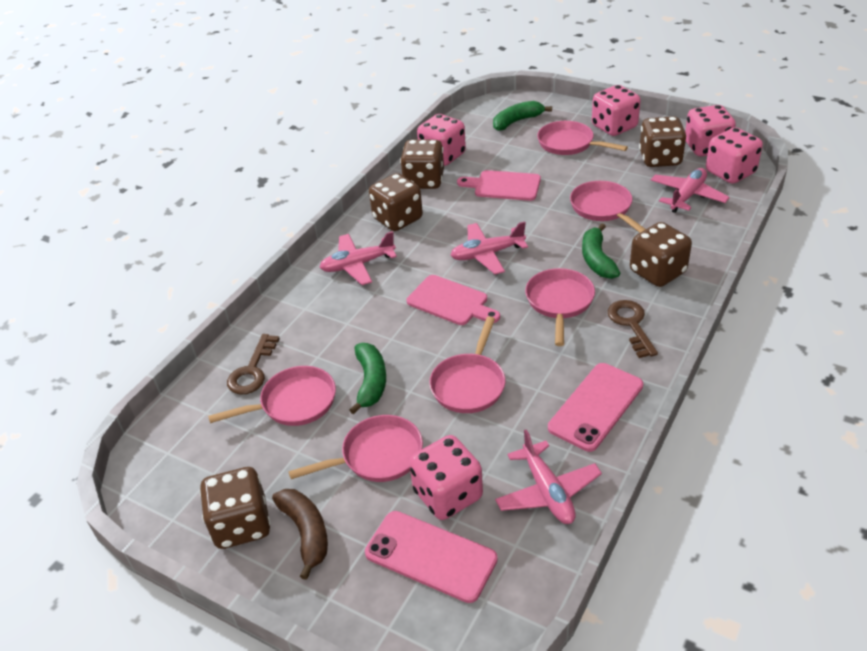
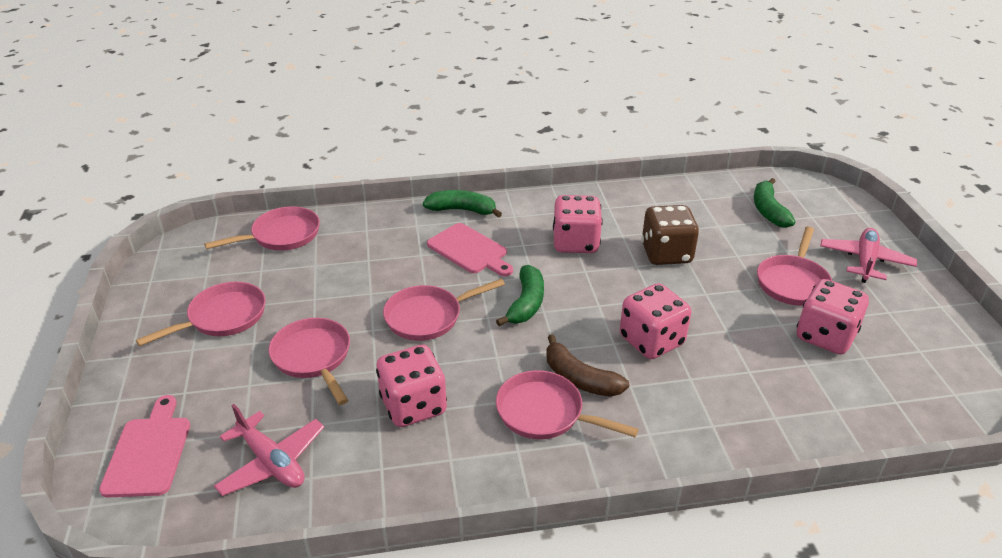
brown dice: [200,467,271,549] [369,173,423,231] [400,140,444,189] [630,222,692,287] [639,116,686,167] = 5 -> [641,205,699,265] = 1
brown key: [227,334,280,395] [608,300,658,358] = 2 -> none = 0
pink dice: [409,435,483,520] [417,114,466,166] [592,85,641,136] [685,105,736,157] [706,127,763,184] = 5 -> [376,345,447,427] [553,195,603,253] [620,283,691,359] [797,279,869,355] = 4
pink phone: [365,511,498,603] [548,363,643,452] = 2 -> none = 0
pink plane: [320,231,397,285] [451,221,528,274] [495,429,602,524] [651,168,730,213] = 4 -> [214,404,324,496] [820,228,917,283] = 2

